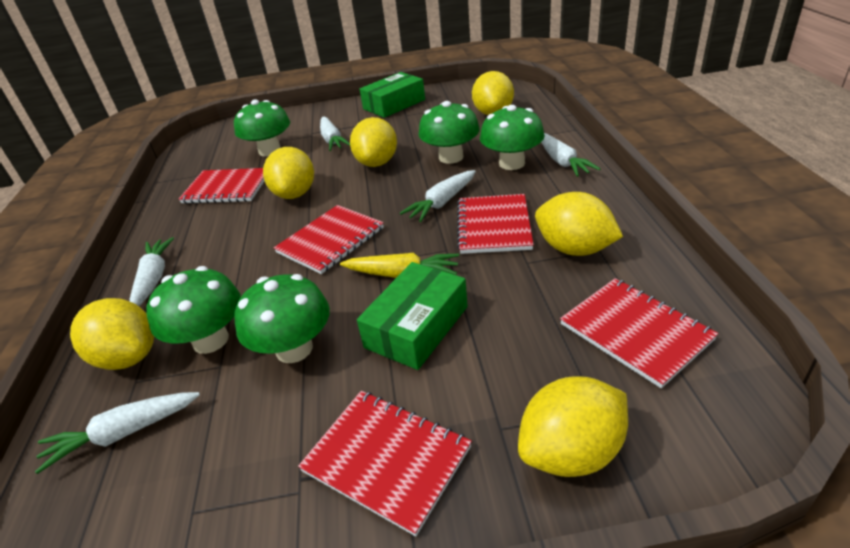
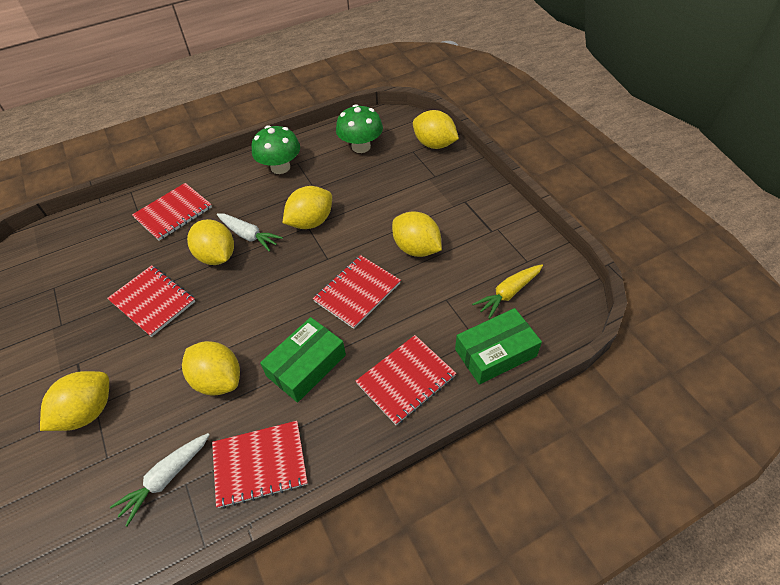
green mushroom: [146,266,241,354] [234,99,290,156] [234,274,330,363] [418,101,480,164] [480,105,545,170] = 5 -> [252,125,300,174] [336,104,383,153] = 2
white carrot: [35,392,200,474] [129,237,174,306] [320,117,350,151] [400,170,476,222] [542,133,600,177] = 5 -> [110,433,210,527] [217,213,283,252] = 2

